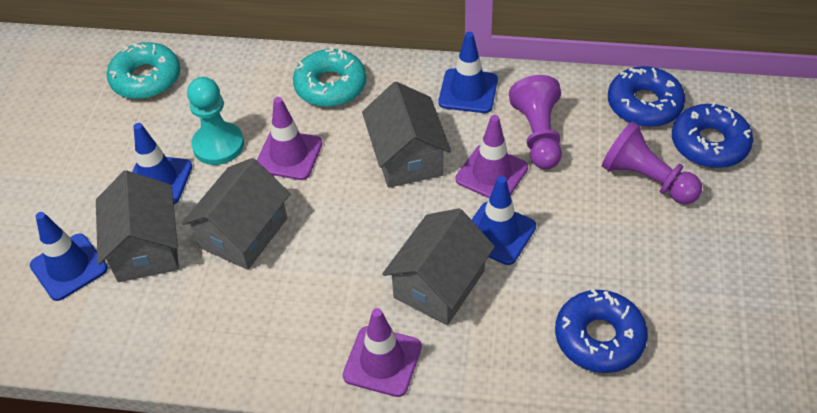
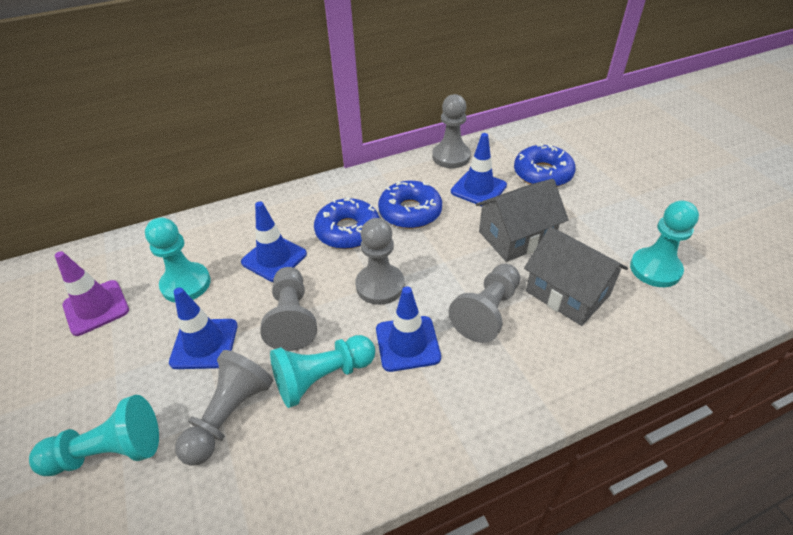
grey house: [96,170,179,282] [181,158,291,270] [362,82,451,188] [382,208,495,325] = 4 -> [476,179,569,262] [524,227,628,326] = 2
grey pawn: none = 0 -> [175,350,274,466] [260,267,317,351] [356,218,405,305] [432,94,471,168] [449,264,520,343] = 5
purple pawn: [509,75,562,169] [602,121,702,204] = 2 -> none = 0
purple traffic cone: [257,97,322,180] [343,308,422,397] [456,115,528,198] = 3 -> [55,251,129,336] = 1
turquoise donut: [107,42,180,99] [293,47,366,107] = 2 -> none = 0
turquoise pawn: [187,77,244,165] = 1 -> [29,395,159,476] [145,217,211,302] [270,335,375,408] [630,201,699,287] = 4

